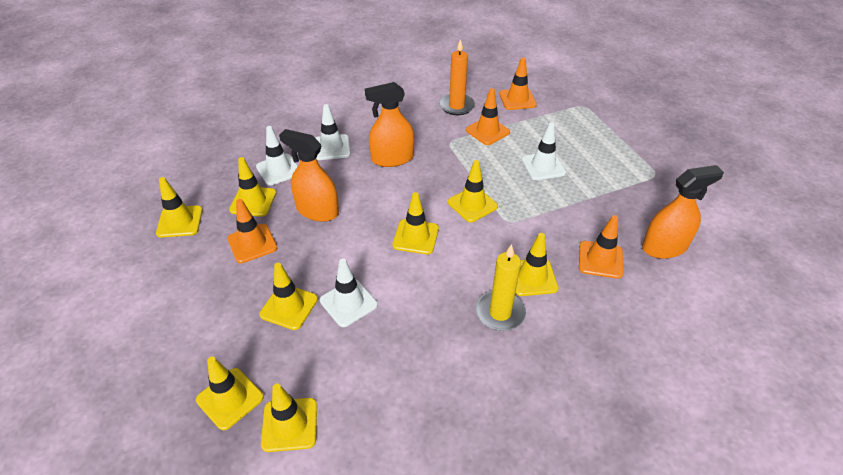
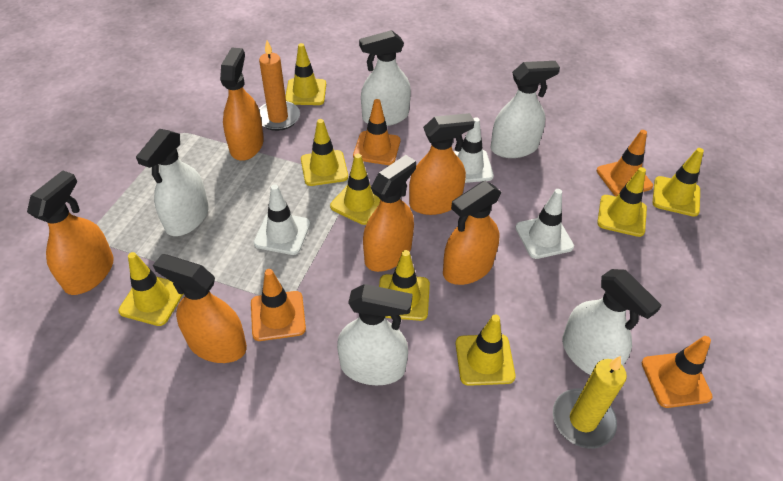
orange spray bottle: [279,129,339,222] [365,82,414,167] [642,165,724,259] = 3 -> [27,170,114,295] [153,254,247,363] [220,47,264,161] [363,155,416,272] [409,113,475,215] [443,181,501,285] = 6
white spray bottle: none = 0 -> [136,129,209,236] [337,284,413,385] [359,30,411,126] [490,61,560,158] [562,269,662,375] = 5
white traffic cone: [256,126,298,186] [315,104,350,160] [320,258,378,327] [521,122,566,180] = 4 -> [253,184,310,255] [453,117,494,183] [515,189,574,259] = 3

